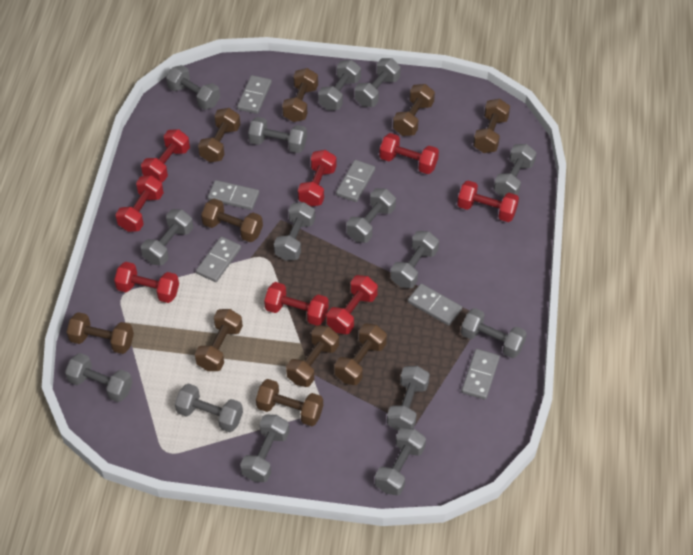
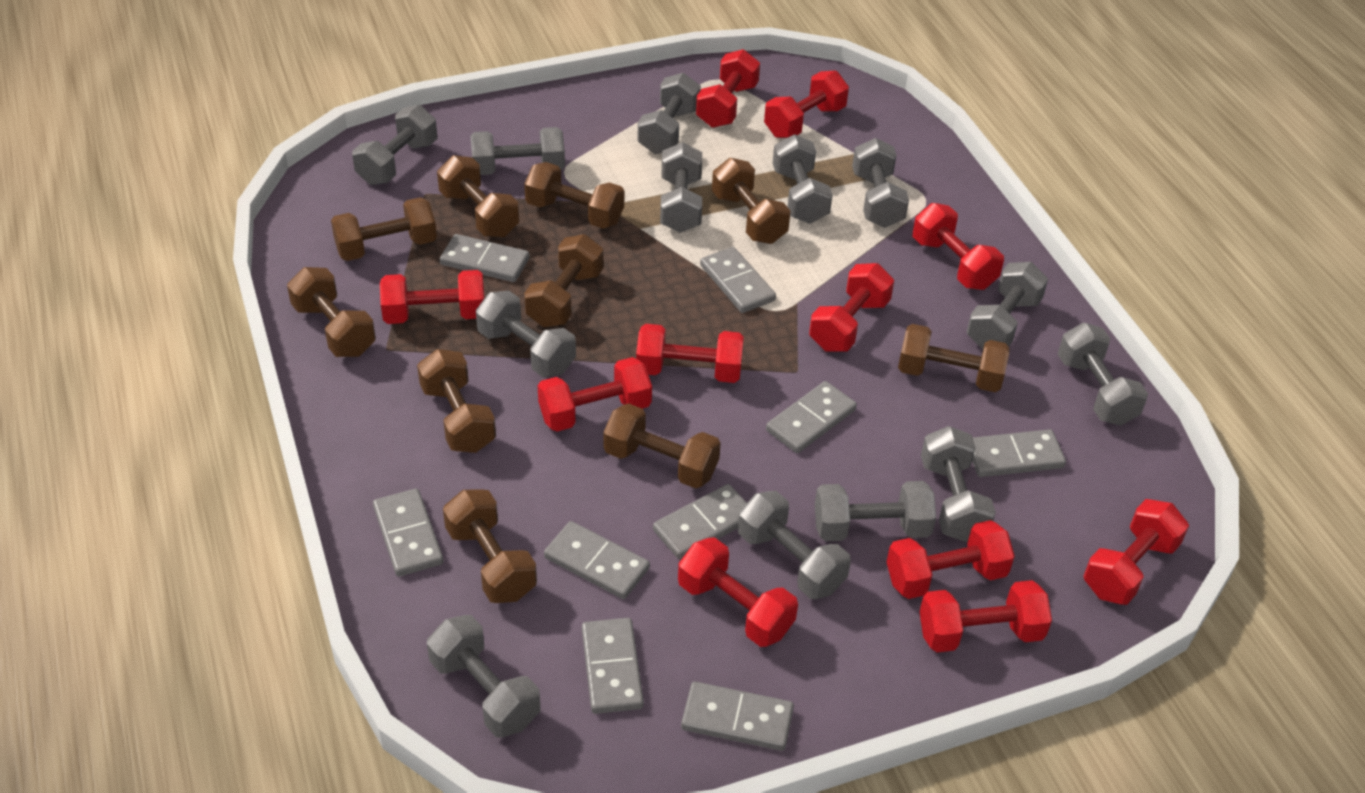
grey domino: [196,236,241,282] [208,180,259,210] [237,75,272,114] [336,160,375,202] [408,284,462,326] [462,349,500,400] = 6 -> [373,488,444,577] [440,234,529,282] [544,521,650,599] [582,618,644,714] [653,484,747,559] [681,681,794,751] [700,247,776,313] [766,381,857,453] [972,429,1066,477] = 9
grey dumbbell: [65,353,133,402] [141,209,193,265] [166,65,220,110] [175,383,243,432] [240,415,290,482] [248,117,307,153] [274,202,315,261] [318,60,361,110] [346,188,396,243] [355,58,401,107] [375,427,426,495] [387,366,430,431] [391,231,439,288] [461,308,527,358] [494,144,537,198] = 15 -> [352,105,437,185] [427,615,540,738] [470,127,565,175] [476,291,576,377] [638,73,701,154] [660,142,702,233] [738,491,851,599] [773,134,833,224] [815,481,936,541] [852,138,909,228] [921,426,996,542] [967,262,1048,349] [1058,323,1148,426] = 13
red dumbbell: [114,262,179,303] [116,175,164,232] [141,129,190,182] [264,282,329,326] [298,150,336,206] [327,275,378,334] [379,133,439,174] [457,181,519,222] = 8 -> [380,270,484,324] [538,357,652,432] [636,324,744,383] [678,537,798,647] [696,49,760,128] [764,71,849,138] [809,263,894,351] [887,520,1015,599] [913,203,1004,290] [919,580,1052,652] [1084,499,1189,605] = 11

